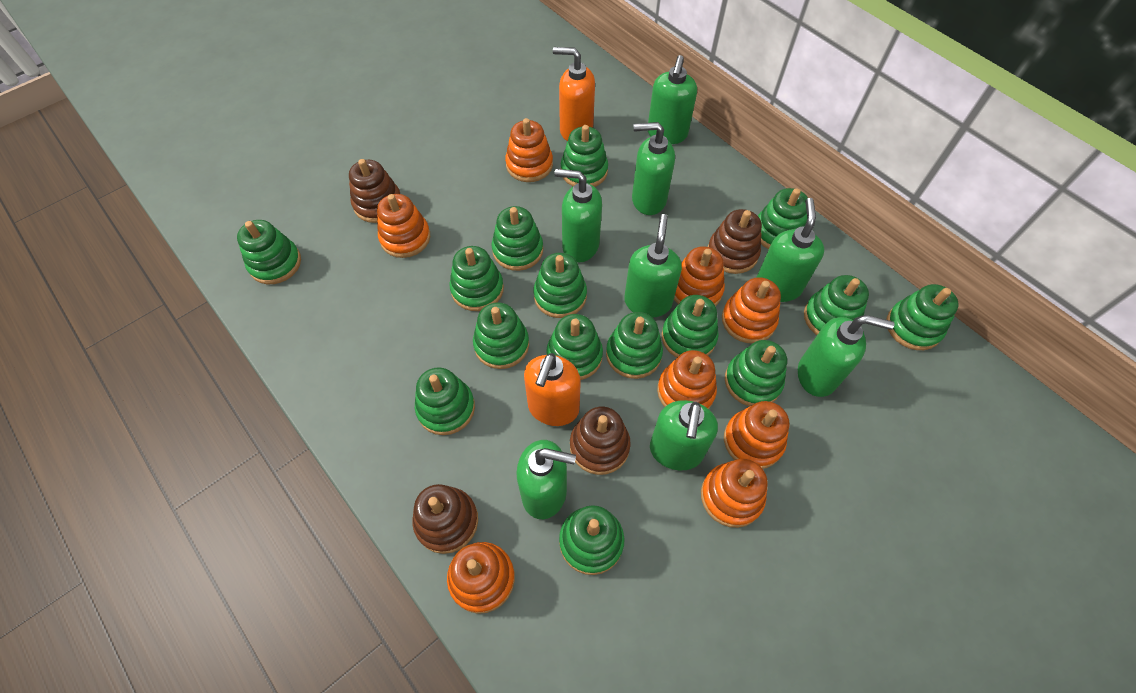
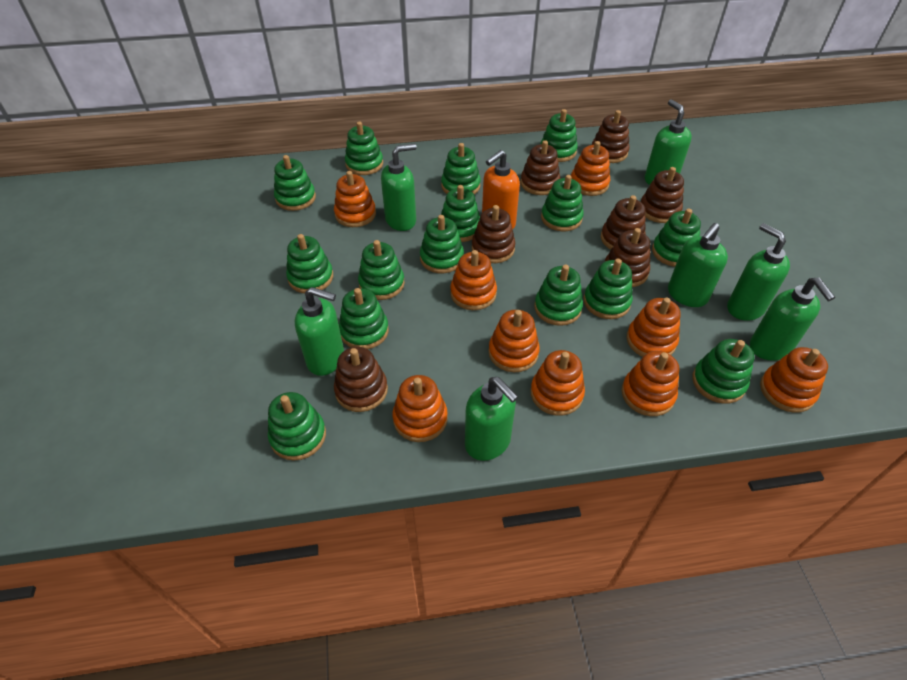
brown stacking toy: [349,159,400,223] [412,484,478,554] [570,406,631,475] [708,209,762,274] = 4 -> [334,347,388,412] [472,205,515,263] [520,140,560,195] [592,110,629,163] [601,195,646,249] [605,228,650,287] [641,167,684,223] = 7
green soap dispenser: [517,440,576,519] [554,169,602,263] [624,214,682,318] [632,122,675,215] [648,55,697,144] [650,400,718,470] [756,198,824,302] [798,315,895,397] = 8 -> [295,287,344,376] [381,143,417,231] [465,377,518,461] [645,99,692,185] [668,223,728,307] [727,223,790,321] [750,278,835,361] = 7
orange soap dispenser: [524,353,581,426] [553,47,595,141] = 2 -> [482,150,520,229] = 1
orange stacking toy: [377,194,430,258] [447,542,515,614] [505,118,553,182] [657,350,717,409] [674,246,725,306] [701,459,768,528] [722,277,781,343] [724,401,789,469] = 8 -> [334,171,376,227] [392,375,448,442] [450,250,497,310] [489,310,540,372] [530,350,585,416] [571,141,610,196] [621,351,679,416] [627,297,681,357] [760,347,828,413] = 9

